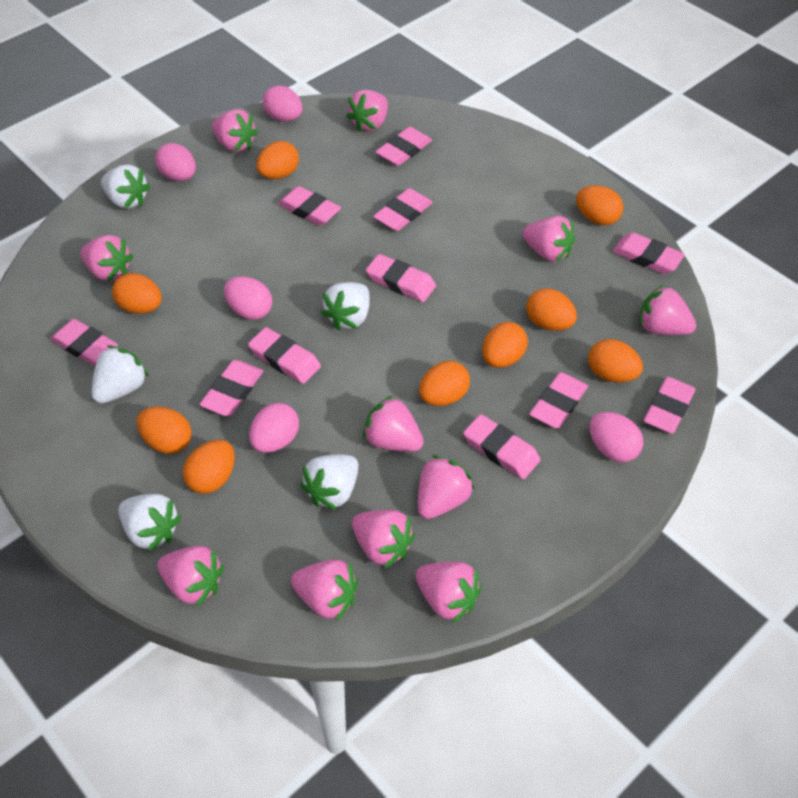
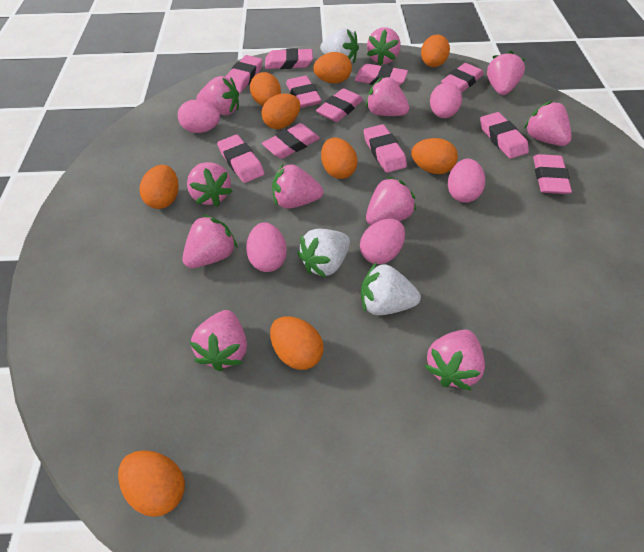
white strawberry: [92,345,149,403] [101,164,151,209] [118,494,181,552] [300,454,358,510] [321,282,370,330] = 5 -> [297,229,350,278] [320,28,359,63] [361,262,421,315] = 3

